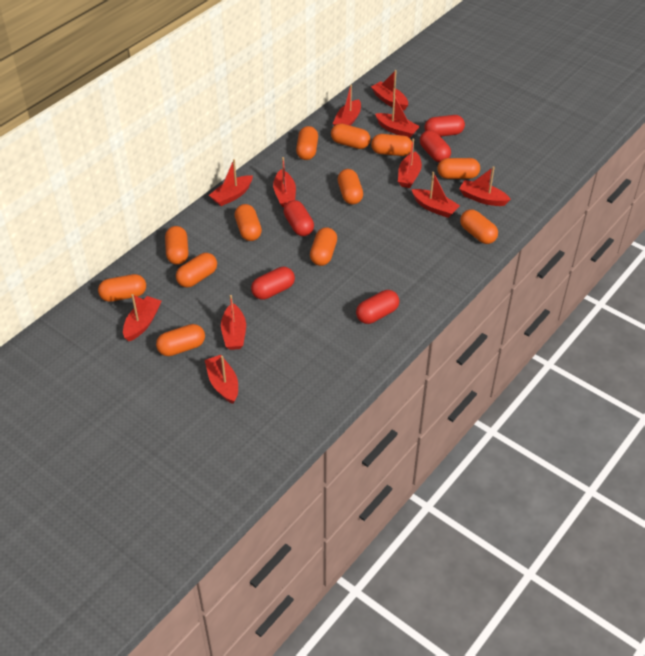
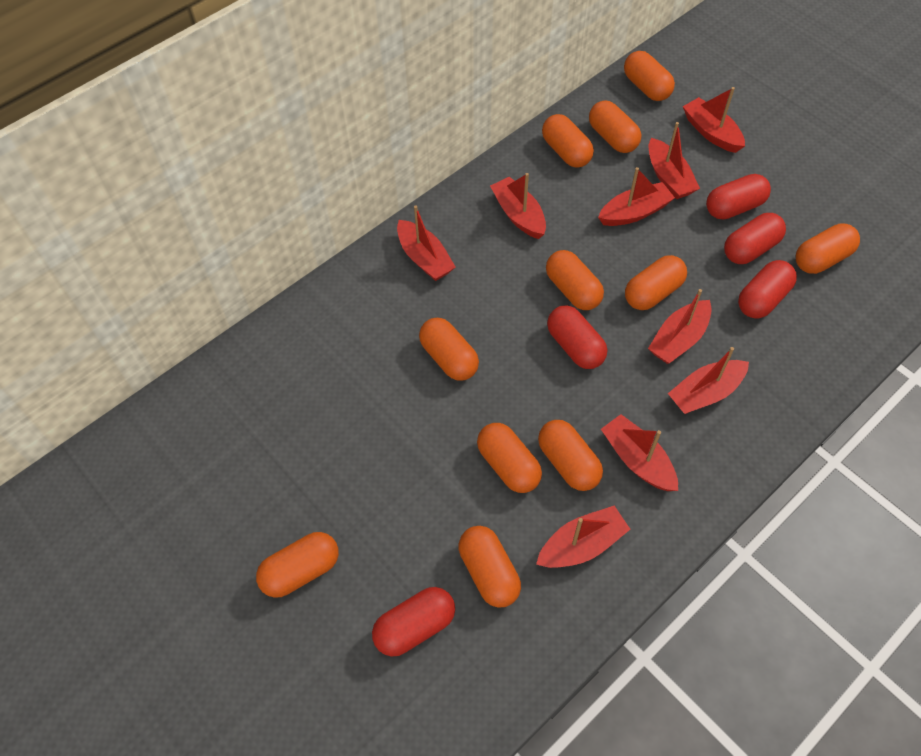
orange capsule: [98,274,146,302] [156,324,205,356] [165,226,189,264] [176,253,217,288] [235,204,262,241] [296,126,318,160] [310,227,337,266] [331,123,370,149] [337,169,363,204] [371,134,412,156] [437,158,480,179] [460,209,498,244] = 12 -> [256,532,339,598] [419,318,479,381] [459,526,521,608] [477,423,542,493] [538,420,603,491] [542,114,594,168] [546,250,604,310] [589,101,641,153] [624,51,675,101] [625,255,687,310] [796,224,860,274] = 11
red boat: [123,294,162,341] [205,355,238,404] [209,159,253,206] [221,295,246,350] [273,157,296,207] [333,84,361,126] [371,70,408,111] [375,95,420,138] [398,138,422,188] [411,172,460,218] [459,166,511,206] = 11 -> [397,205,456,281] [490,173,546,239] [536,506,630,568] [598,167,675,226] [601,414,678,491] [648,289,712,364] [649,122,700,199] [668,347,749,414] [683,87,745,153] = 9

